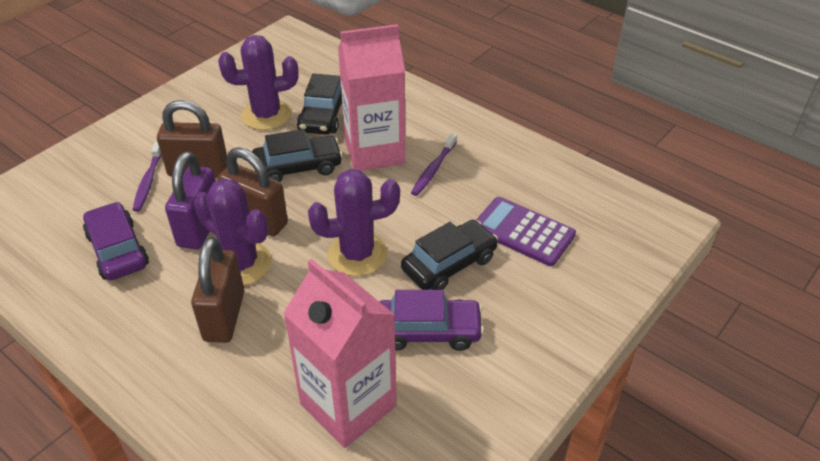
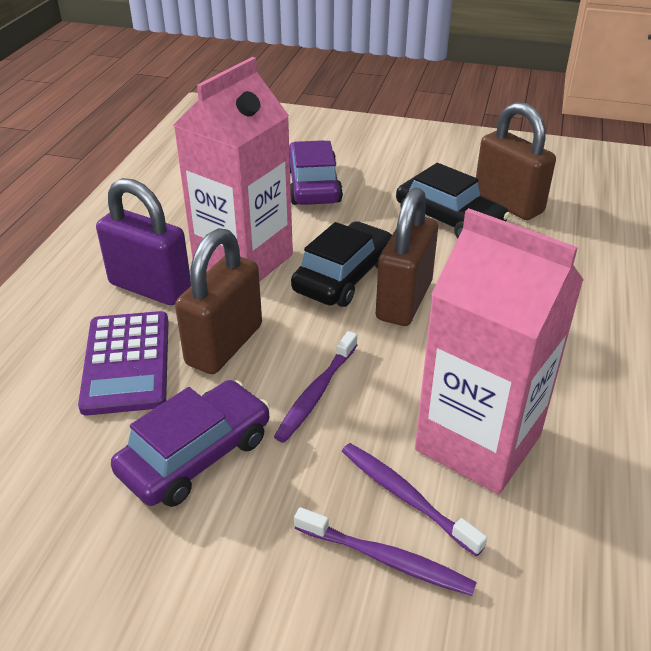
black car: [252,129,343,182] [297,73,342,135] [401,220,498,290] = 3 -> [291,221,392,307] [396,163,510,238] = 2
purple cactus: [193,178,272,286] [218,35,298,130] [308,169,400,276] = 3 -> none = 0
purple toothbrush: [133,141,162,212] [411,133,457,196] = 2 -> [274,331,357,443] [294,507,477,596] [342,443,487,557] = 3

